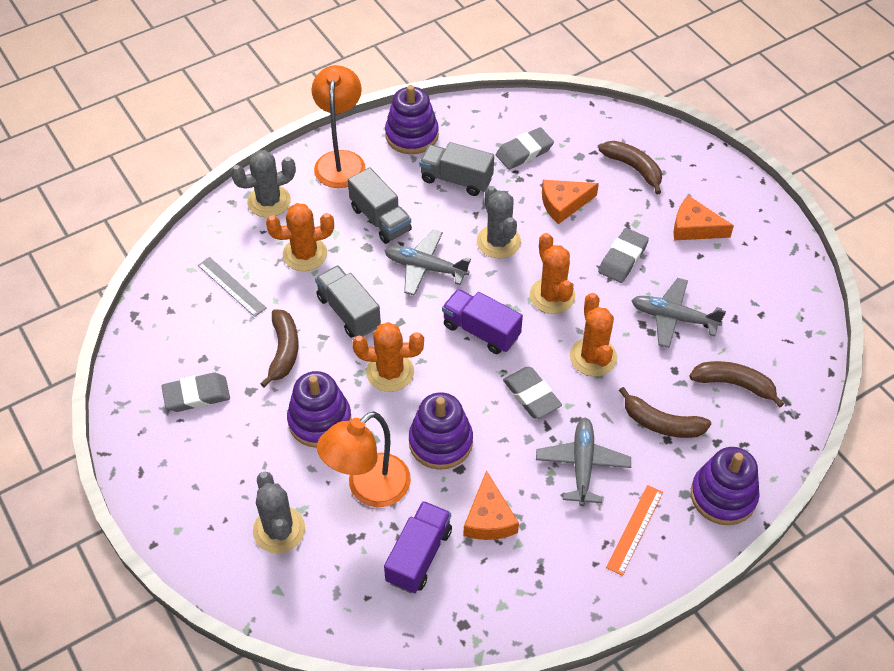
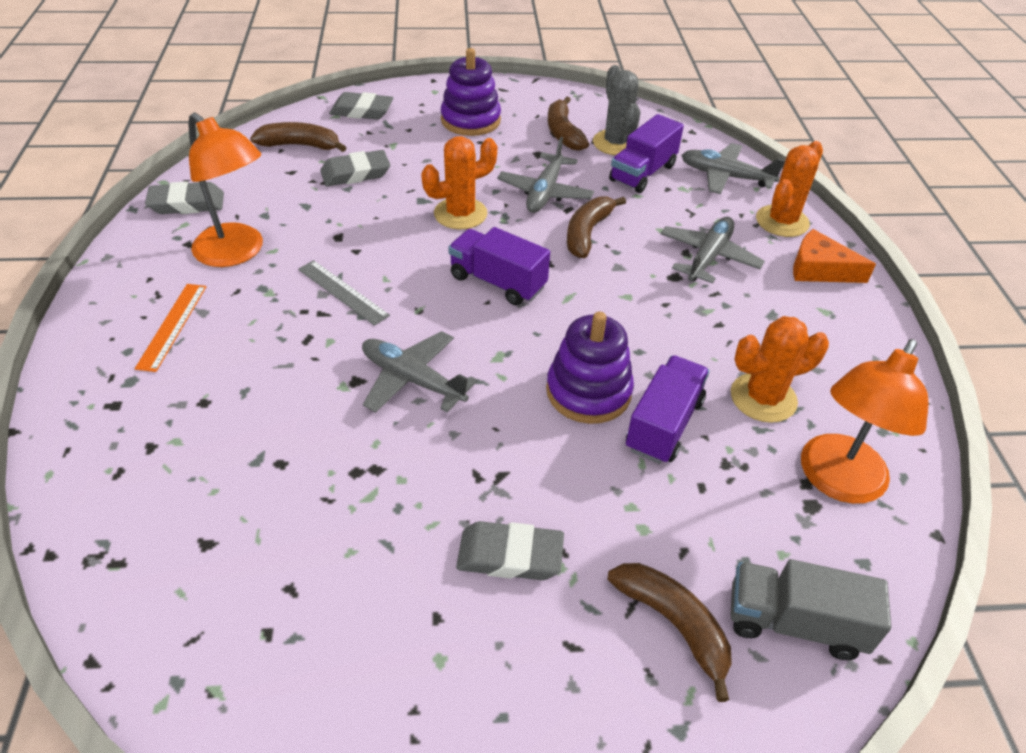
grey cactus: [231,150,296,217] [253,472,305,553] [477,186,521,259] = 3 -> [593,65,640,155] = 1
grey plane: [384,230,471,296] [536,418,631,506] [631,278,726,348] = 3 -> [362,331,478,413] [497,137,594,213] [660,217,765,283] [681,143,785,194] = 4
grey truck: [315,265,381,338] [348,168,412,244] [419,142,494,196] = 3 -> [730,559,891,660] = 1
orange cactus: [266,203,334,271] [352,322,424,392] [530,233,575,314] [570,293,617,376] = 4 -> [421,136,497,229] [731,316,829,423] [756,141,823,237] = 3
orange cheese: [463,470,519,540] [542,180,599,224] [673,196,734,240] = 3 -> [793,229,876,283] = 1
purple stacking toy: [287,371,351,448] [385,85,439,154] [409,392,473,470] [691,447,760,525] = 4 -> [441,48,501,136] [546,311,634,424] = 2
purple truck: [384,501,452,593] [442,289,523,354] = 2 -> [448,227,550,305] [609,114,684,193] [626,355,710,464] = 3

